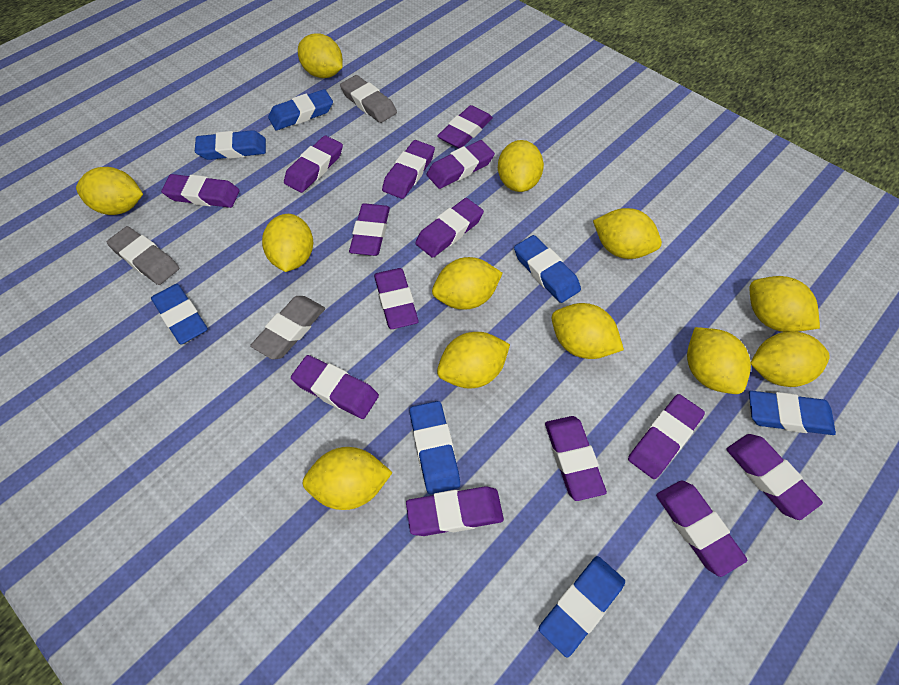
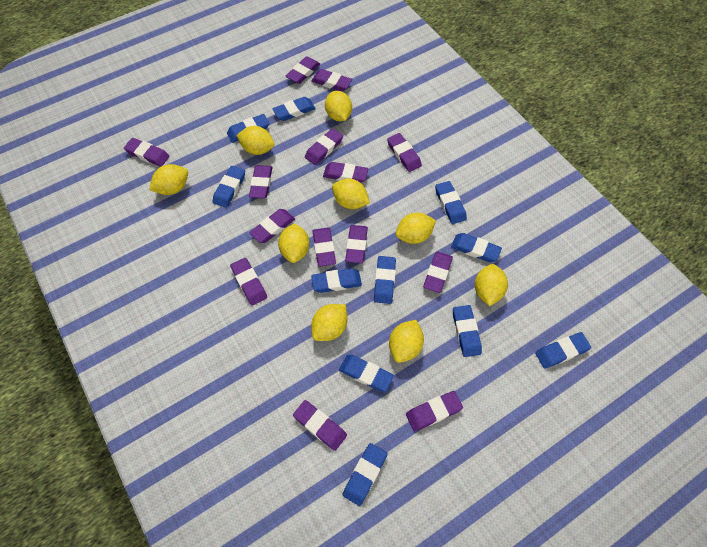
blue eraser: [151,284,208,345] [195,130,266,160] [268,89,333,130] [410,401,460,494] [514,235,581,303] [539,556,625,658] [749,391,836,435] = 7 -> [213,166,245,208] [227,114,270,143] [273,97,316,121] [311,268,362,293] [339,355,394,392] [343,443,387,506] [374,256,396,304] [435,181,467,224] [451,233,502,262] [453,305,482,357] [535,332,591,369] = 11
grey eraser: [107,226,179,285] [250,296,325,359] [340,75,397,123] = 3 -> none = 0
yellow lemon: [76,167,143,215] [262,214,313,272] [298,33,343,78] [302,447,393,510] [432,257,503,310] [437,332,510,389] [498,140,544,192] [552,303,624,359] [593,208,662,259] [687,327,751,394] [750,276,820,332] [751,331,830,387] = 12 -> [149,164,188,195] [236,126,274,155] [278,223,310,263] [311,304,347,341] [325,91,352,121] [332,178,370,209] [389,320,424,363] [396,213,436,244] [475,264,508,306] = 9

